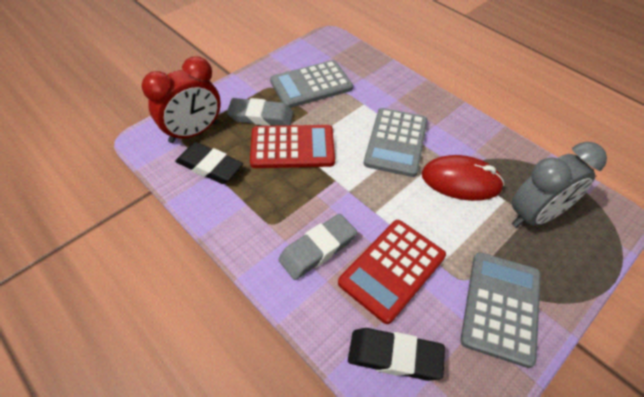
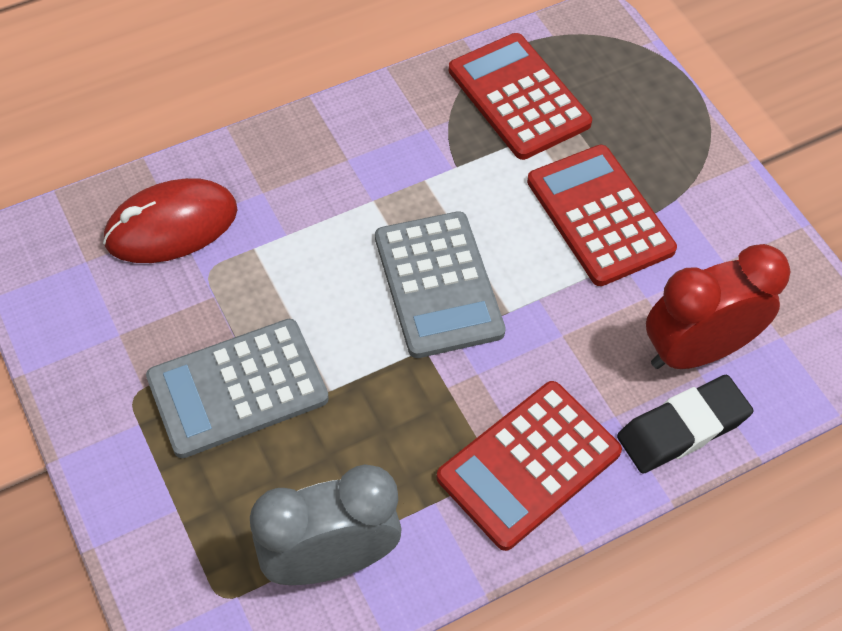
black eraser: [175,142,243,184] [348,328,445,381] = 2 -> [617,375,753,473] = 1
grey calculator: [270,60,353,108] [364,108,428,177] [461,252,541,368] = 3 -> [146,319,329,458] [375,211,506,358] = 2
grey eraser: [227,98,293,126] [278,214,357,280] = 2 -> none = 0
red calculator: [250,125,335,168] [338,220,446,324] = 2 -> [437,381,622,551] [449,33,592,160] [527,145,677,286] = 3

